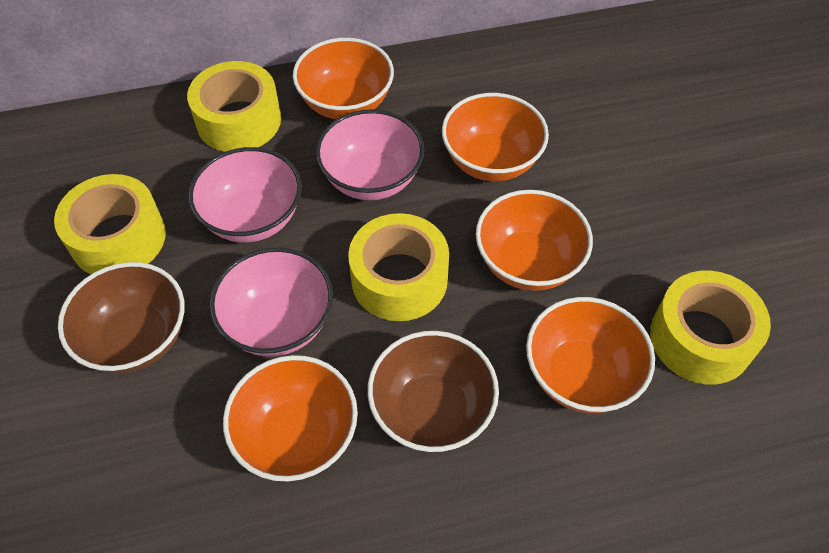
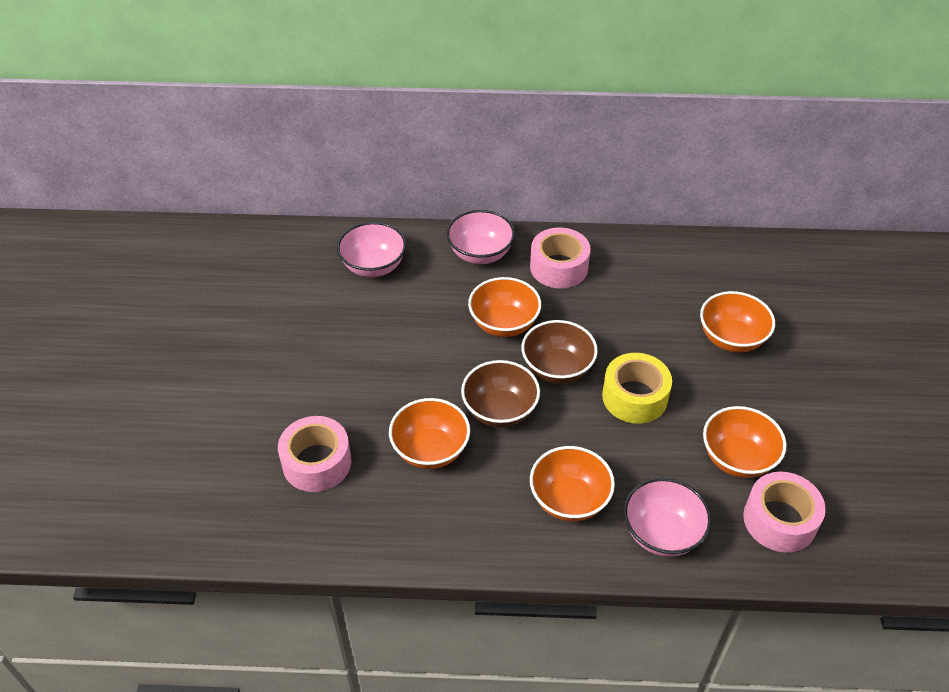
pink tape: none = 0 -> [278,416,351,492] [530,228,591,288] [743,472,826,553] = 3
yellow tape: [54,174,166,274] [187,61,281,152] [348,213,449,321] [650,271,771,385] = 4 -> [602,353,672,424] = 1

